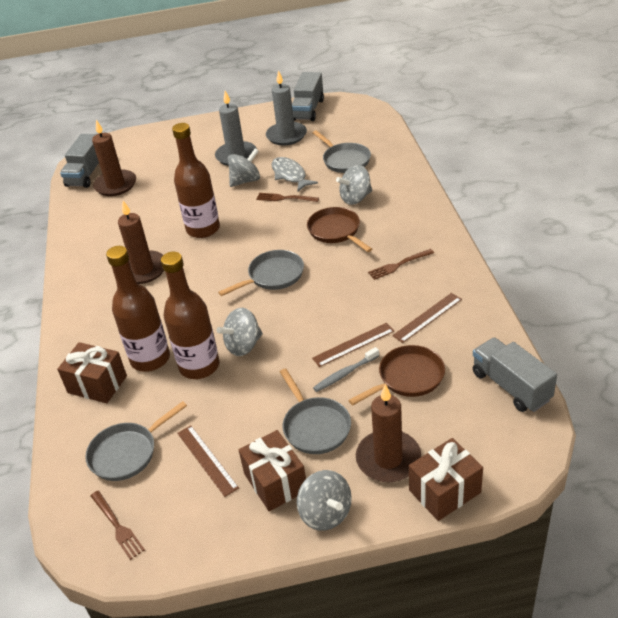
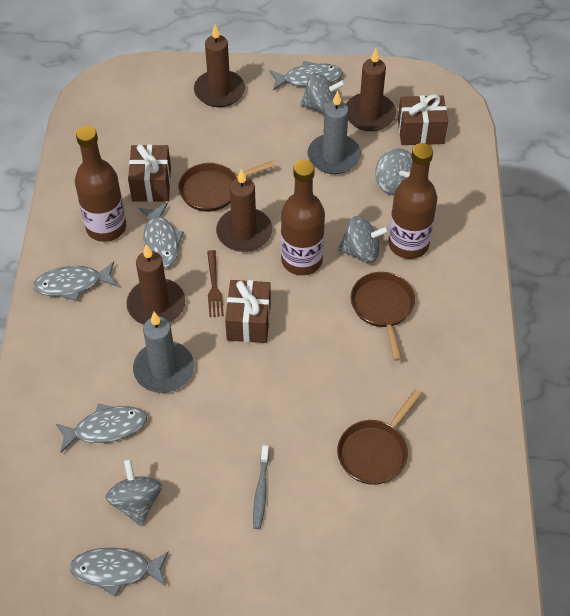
brown candle: [92,120,136,196] [118,201,164,284] [356,384,421,482] = 3 -> [126,244,186,325] [194,25,245,107] [216,169,272,252] [346,49,396,131] = 4
brown fork: [91,491,145,560] [256,193,319,202] [368,249,434,280] = 3 -> [207,250,224,317] = 1
brown pan: [307,207,372,252] [348,345,445,405] = 2 -> [178,161,275,212] [337,390,421,485] [350,272,415,361] = 3
brown ruler: [177,425,239,497] [312,323,394,367] [392,293,462,343] = 3 -> none = 0
grey fish: [271,157,318,191] = 1 -> [32,261,118,301] [55,404,147,453] [70,547,169,597] [139,203,184,267] [269,61,343,90] = 5
grey pan: [85,401,187,481] [218,250,304,296] [280,368,351,454] [313,130,371,173] = 4 -> none = 0
grey truck: [60,134,99,188] [292,72,324,121] [473,338,557,412] = 3 -> none = 0

